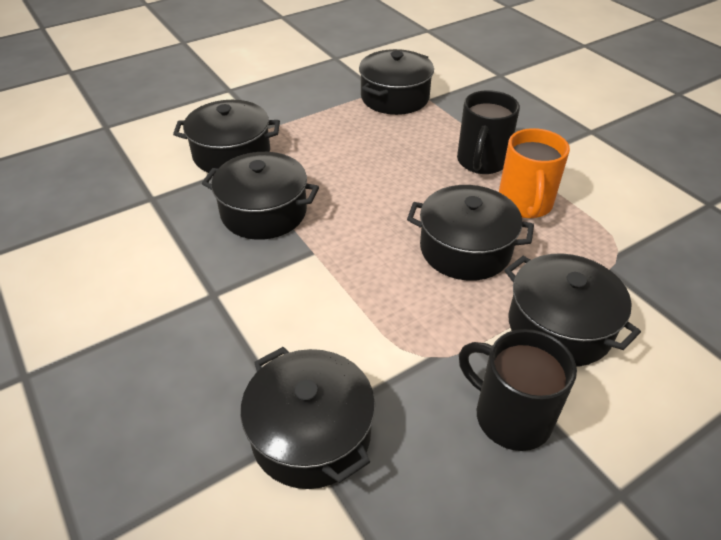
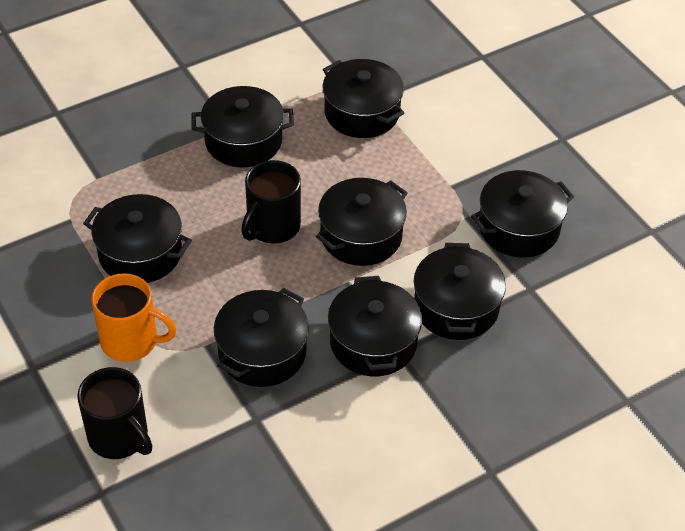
black pot: [173,100,280,173] [202,152,319,240] [240,347,375,489] [359,49,434,115] [407,185,534,281] [505,253,641,367] = 6 -> [83,194,192,283] [191,86,294,167] [214,288,309,387] [316,178,408,266] [323,59,404,138] [328,276,422,377] [414,243,506,340] [471,170,574,258] = 8

